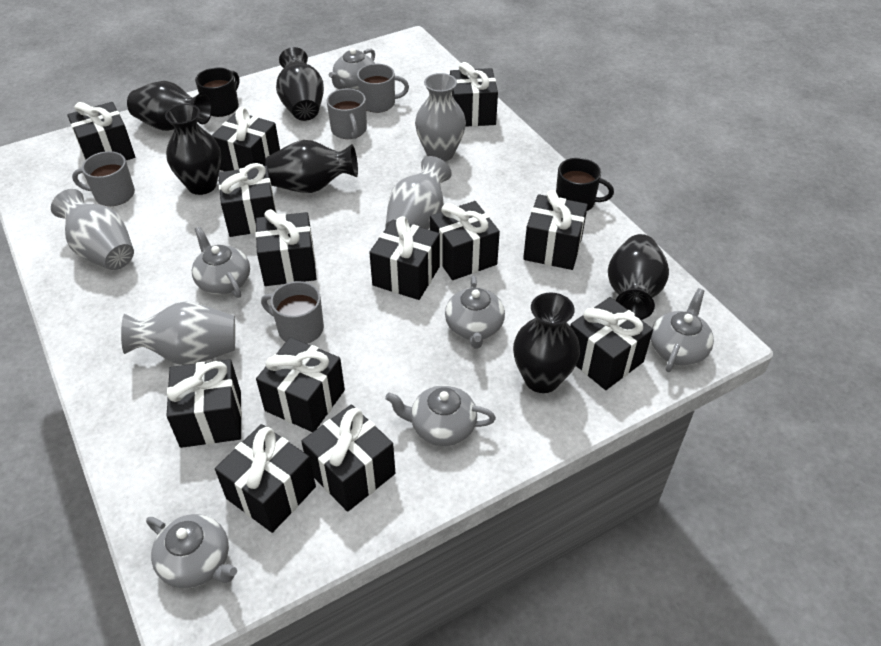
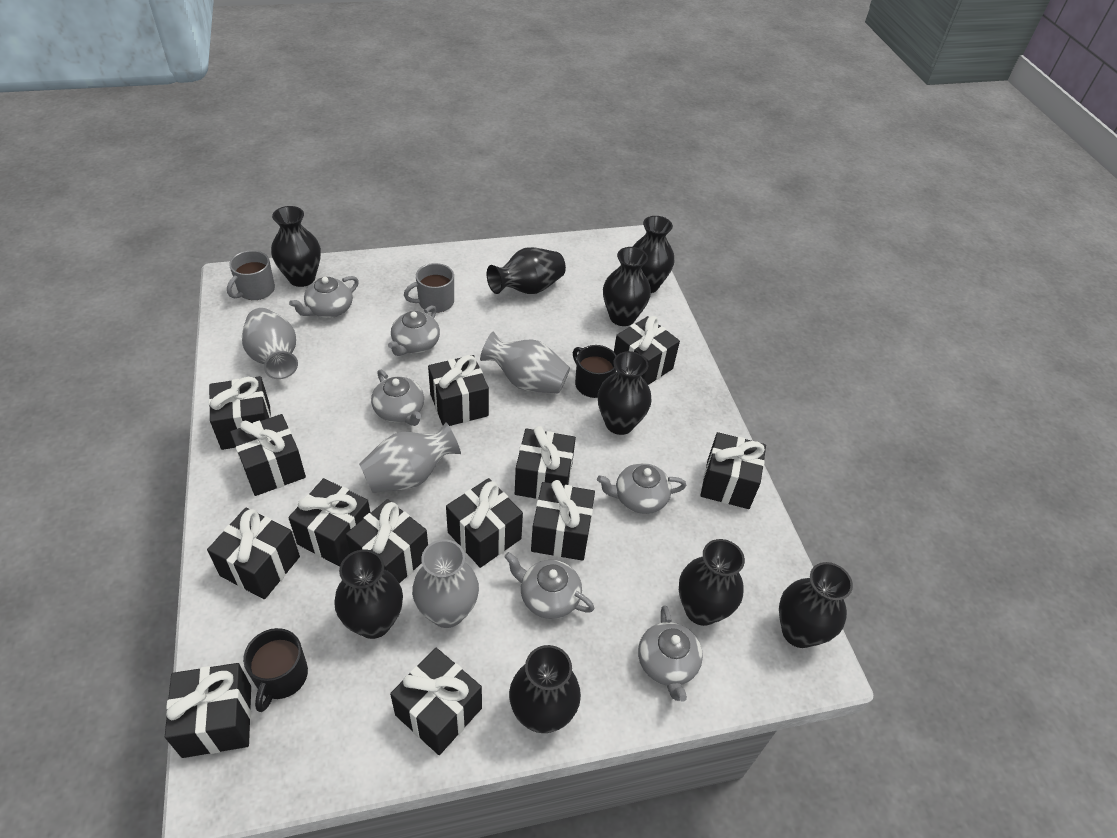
black vase: [127,81,212,131] [165,104,221,195] [265,140,358,193] [276,47,324,121] [513,292,580,393] [608,234,669,320] = 6 -> [271,206,321,287] [334,550,403,639] [487,247,566,294] [509,645,581,733] [598,351,652,435] [603,247,651,326] [633,216,674,293] [679,539,745,626] [779,562,853,648] = 9
grey mug: [72,151,135,206] [261,281,324,344] [327,88,367,139] [357,64,409,113] = 4 -> [227,250,275,300] [404,263,454,313] = 2

